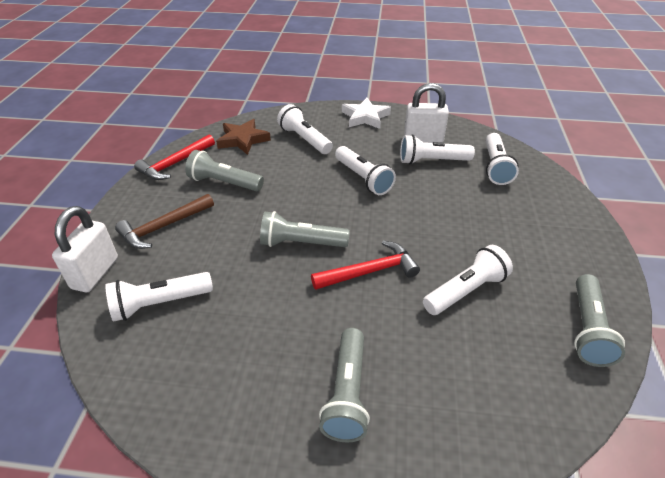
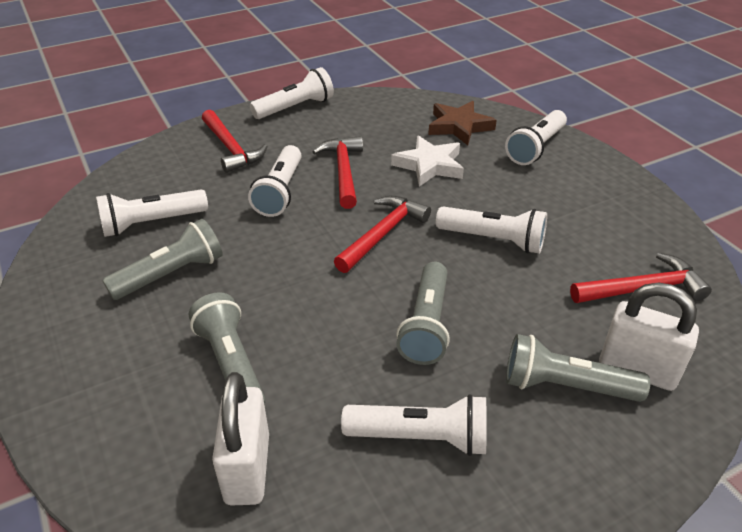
brown hammer: [115,194,214,249] = 1 -> none = 0
red hammer: [134,134,215,180] [311,241,420,290] = 2 -> [202,110,268,173] [312,136,363,209] [334,196,431,273] [570,253,712,303] = 4

